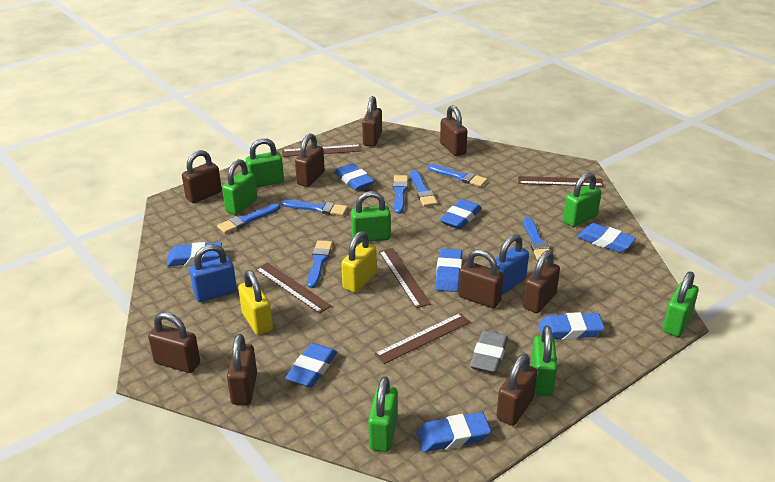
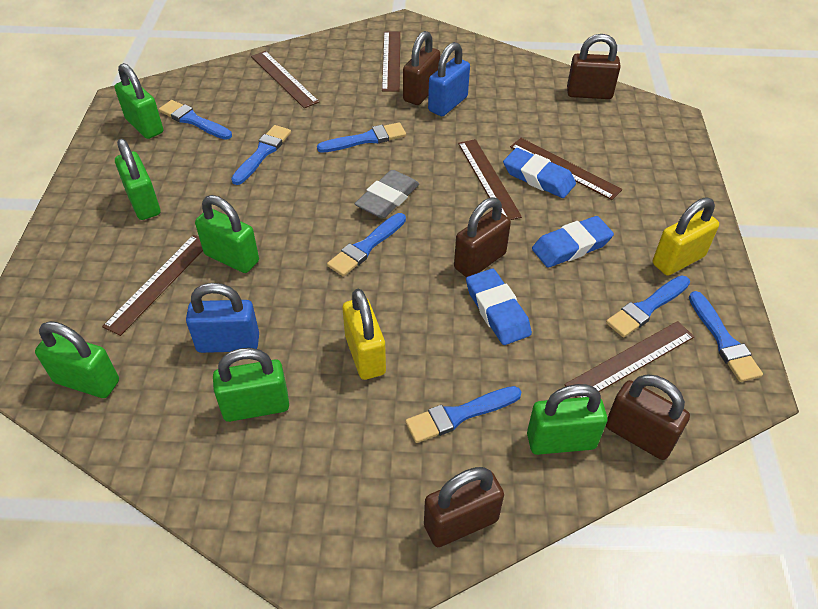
blue eraser: [167,242,222,266] [285,343,337,387] [334,163,374,190] [417,412,491,452] [435,248,462,292] [440,199,482,229] [538,312,605,340] [577,223,636,253] = 8 -> [466,269,532,345] [503,148,576,198] [532,216,614,268] = 3
brown padlock: [148,312,200,373] [182,150,222,203] [227,334,257,405] [295,133,325,187] [362,96,382,147] [440,105,467,156] [458,249,504,308] [496,354,537,426] [523,250,560,313] = 9 -> [403,31,440,105] [424,467,504,547] [454,197,511,277] [567,34,621,99] [606,374,690,460] = 5
brown ruler: [256,262,332,314] [282,144,362,157] [374,313,470,364] [379,248,431,308] [518,176,604,187] = 5 -> [102,235,203,336] [251,51,319,108] [382,31,400,92] [458,139,522,220] [510,138,622,200] [564,321,694,398] = 6
green padlock: [222,159,257,215] [246,138,284,188] [351,191,391,243] [368,376,398,452] [531,325,557,396] [563,172,602,227] [663,272,699,337] = 7 -> [35,321,119,398] [115,63,163,139] [115,138,160,220] [195,195,259,273] [213,348,289,422] [527,384,607,455] = 6

